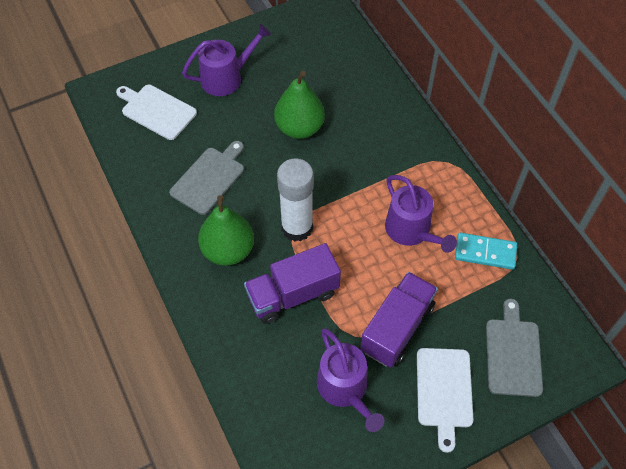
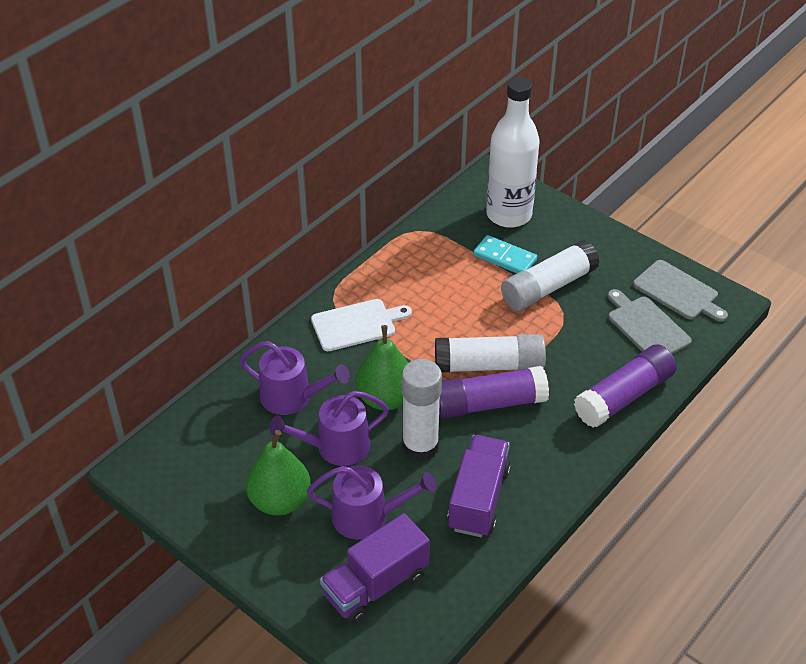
purple glue stick: none = 0 -> [439,366,549,419] [574,344,677,427] = 2
white bottle: none = 0 -> [486,77,540,228] = 1
white cutting board: [116,85,197,140] [417,348,474,453] = 2 -> [311,299,412,351] = 1
white glue stick: [277,158,314,242] = 1 -> [401,359,442,461] [435,334,546,372] [501,240,600,311] = 3

